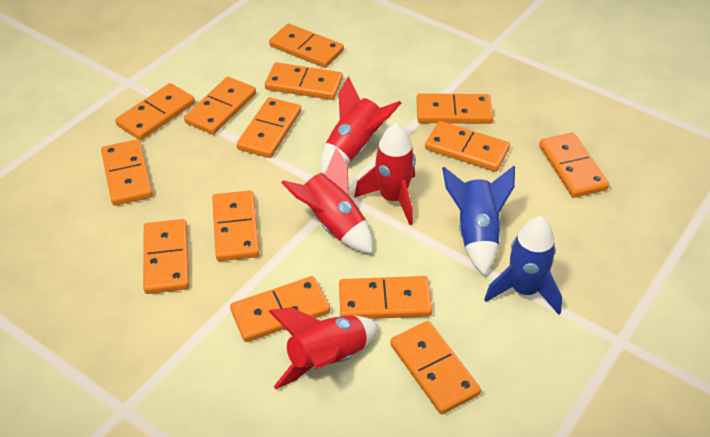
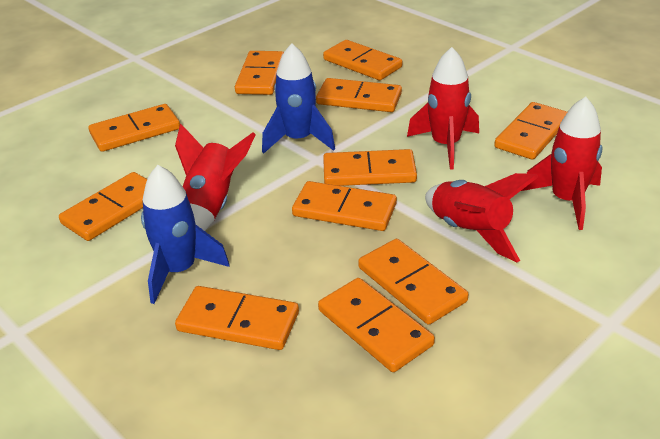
orange domino: [101,139,153,206] [115,83,195,140] [143,219,189,294] [184,77,256,135] [212,190,260,261] [230,276,330,342] [237,97,301,158] [265,62,343,100] [269,24,344,68] [339,276,432,319] [390,321,481,414] [416,93,493,124] [425,121,510,172] [539,133,609,198] = 14 -> [59,172,147,241] [88,104,180,152] [175,286,299,350] [235,51,284,95] [292,181,397,231] [316,78,402,112] [318,278,435,372] [323,40,402,80] [323,149,417,186] [358,239,469,325] [494,102,567,160] = 11

